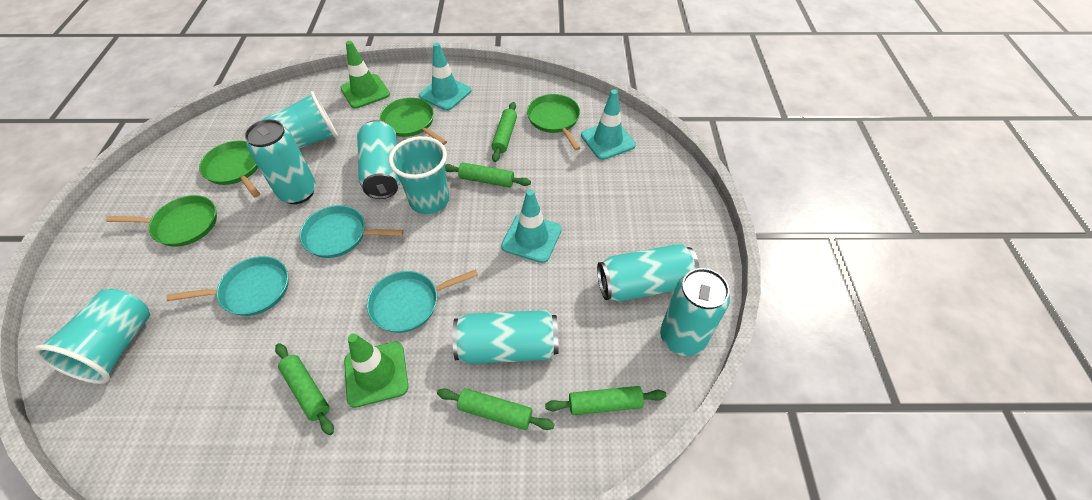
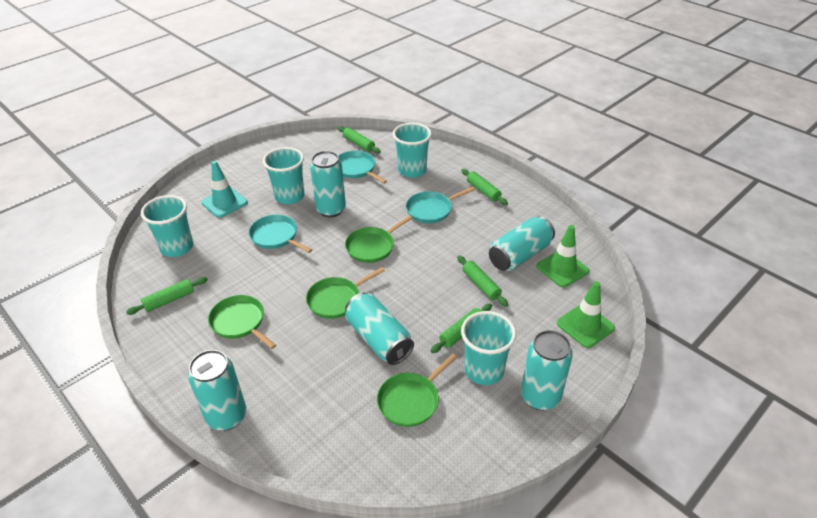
turquoise cup: [33,289,150,384] [261,91,338,149] [389,136,449,214] = 3 -> [141,195,193,257] [263,147,304,205] [393,123,432,178] [461,311,517,385] = 4
turquoise traffic cone: [419,42,471,111] [501,189,562,263] [581,89,636,160] = 3 -> [201,161,248,218] = 1

